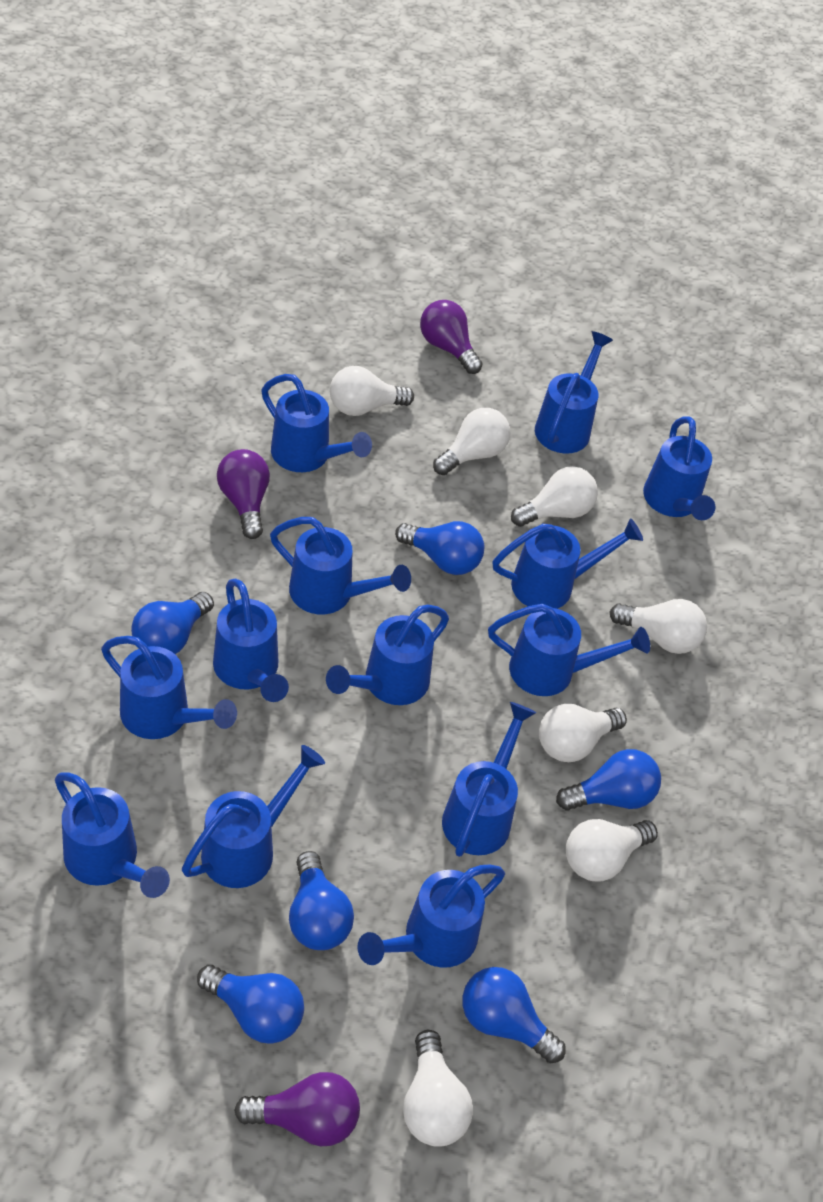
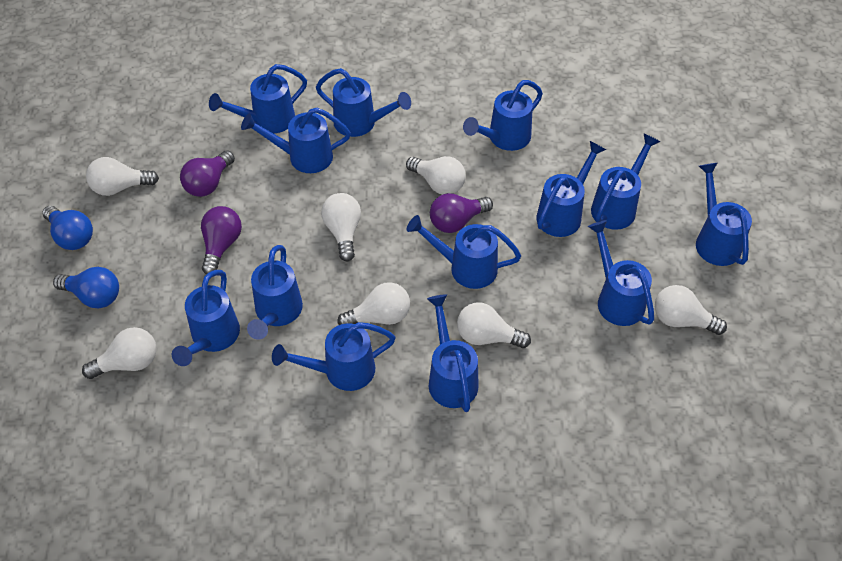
blue light bulb: [131,592,214,654] [197,965,304,1044] [289,851,354,950] [395,521,484,575] [463,967,566,1063] [556,749,661,811] = 6 -> [42,206,93,250] [53,267,119,309] = 2

